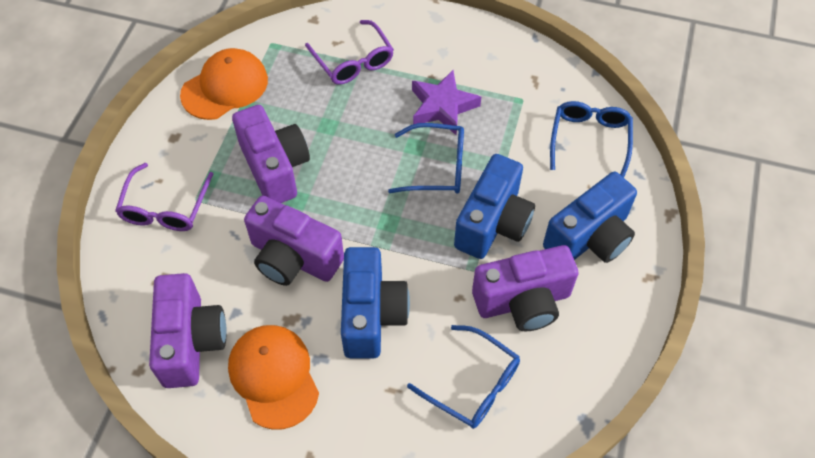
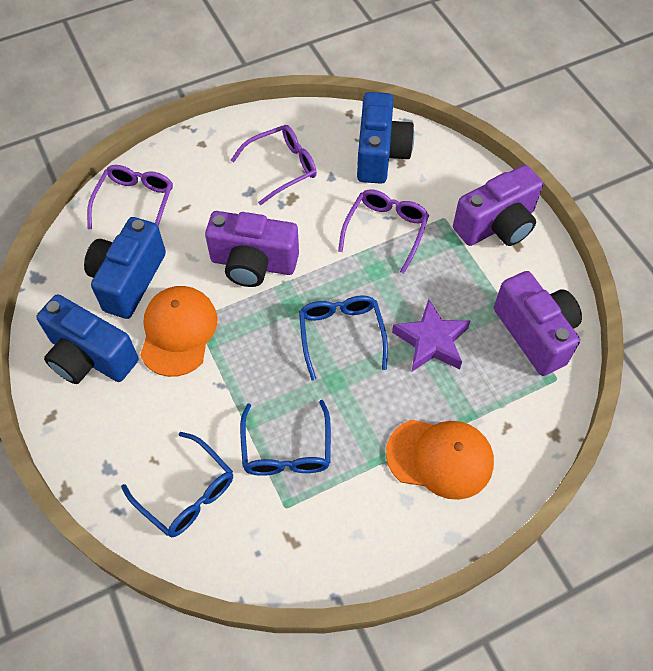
purple camera: [149,273,226,388] [232,105,310,203] [244,196,344,286] [472,245,579,331] = 4 -> [205,211,299,287] [453,165,543,246] [494,271,582,376] = 3
purple glasses: [115,163,213,231] [305,20,394,85] = 2 -> [87,165,173,229] [231,125,317,205] [338,190,429,274] = 3

